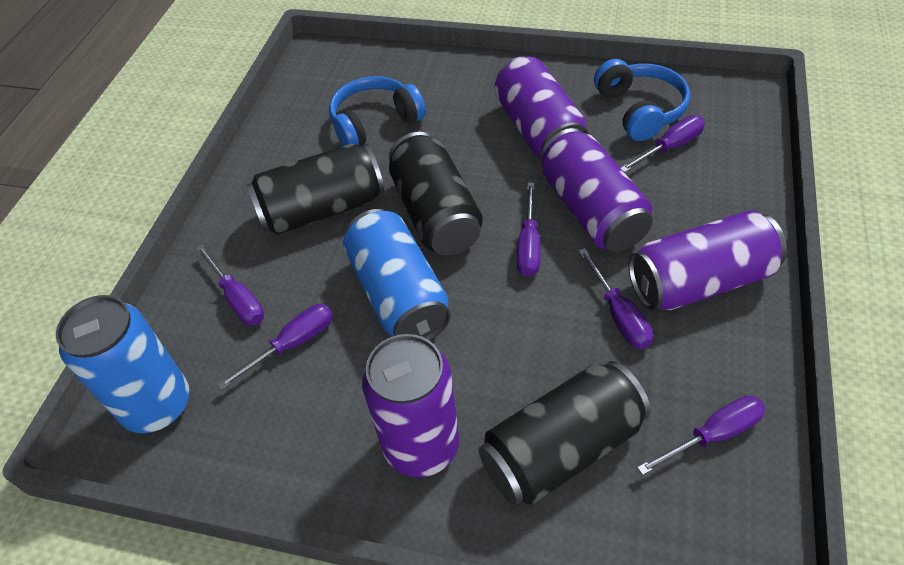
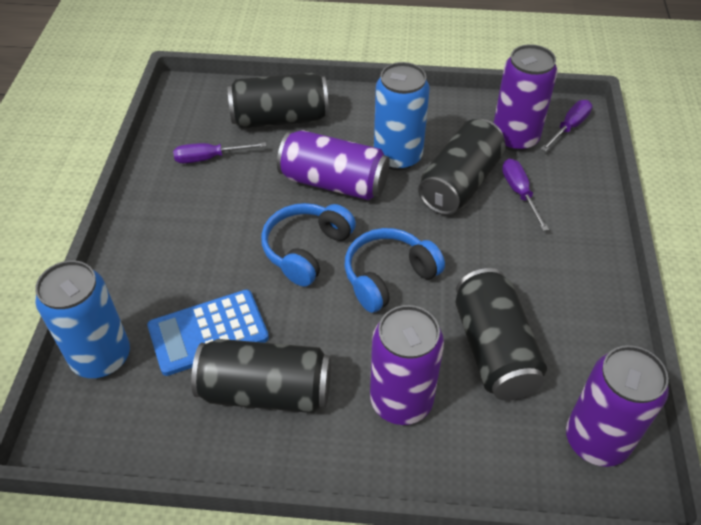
black can: [247,144,384,235] [389,132,483,255] [478,361,651,505] = 3 -> [191,339,331,413] [227,73,329,128] [418,119,506,215] [455,268,547,401] = 4
blue calculator: none = 0 -> [147,289,269,376] = 1
purple screwdriver: [196,245,264,326] [217,304,333,390] [517,183,541,277] [578,248,653,349] [621,115,705,173] [637,396,766,475] = 6 -> [173,142,266,163] [502,159,549,231] [541,100,592,152] = 3

